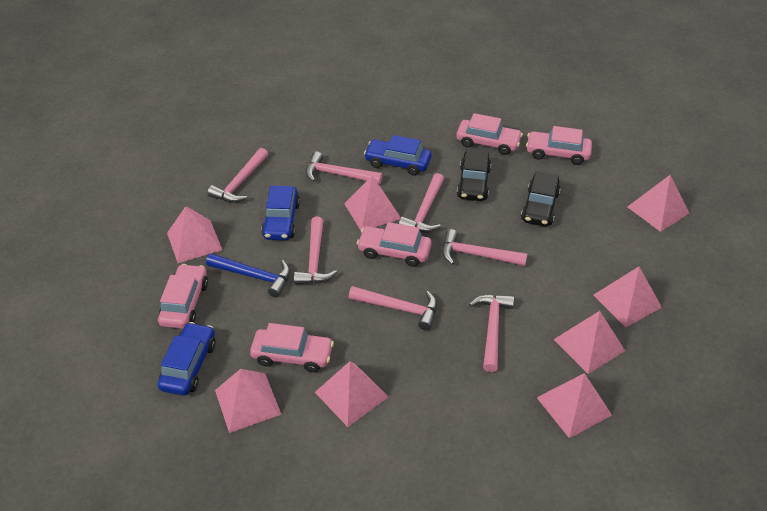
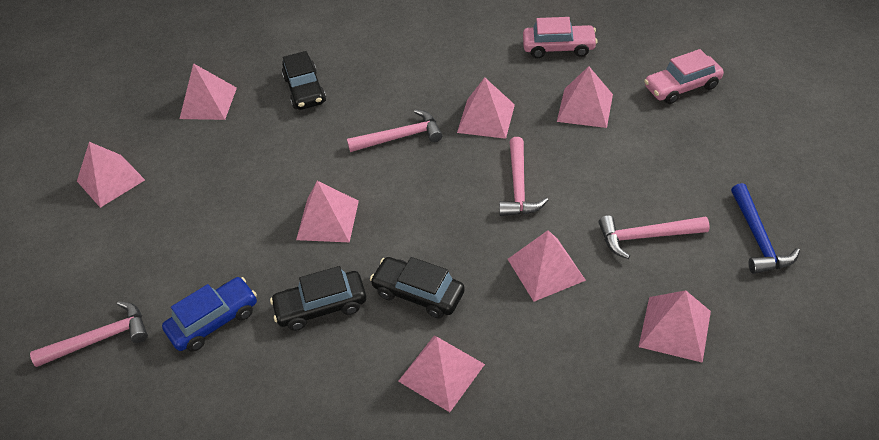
black car: [457,149,491,201] [521,171,561,227] = 2 -> [270,266,366,331] [282,51,326,110] [370,257,465,318] = 3
blue car: [158,322,216,396] [261,186,300,240] [364,135,431,176] = 3 -> [162,277,257,352] = 1
pink car: [158,264,208,329] [250,323,334,373] [357,222,432,267] [456,113,523,155] [526,126,592,165] = 5 -> [523,17,598,58] [644,49,724,104] = 2
pink hammer: [207,148,268,203] [294,217,337,285] [306,151,383,184] [349,286,437,331] [399,173,444,233] [442,229,527,266] [469,294,514,372] = 7 -> [30,301,148,367] [347,109,442,152] [499,137,548,216] [599,215,710,259] = 4

